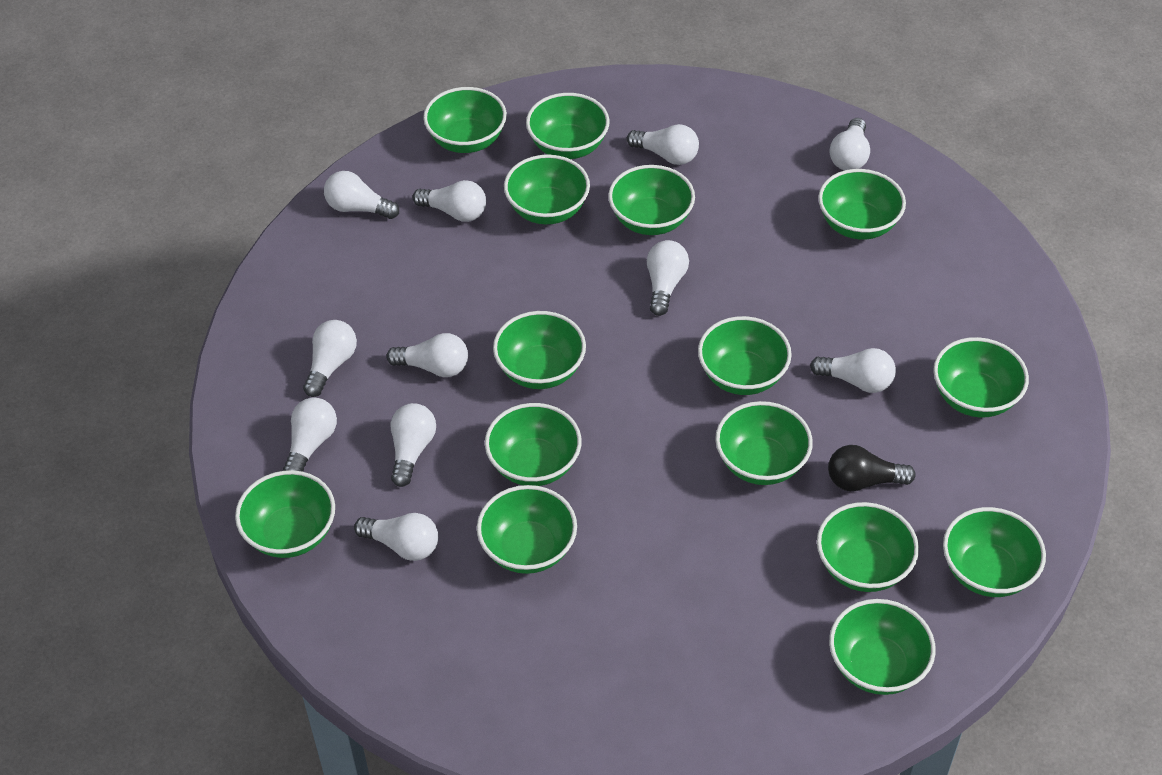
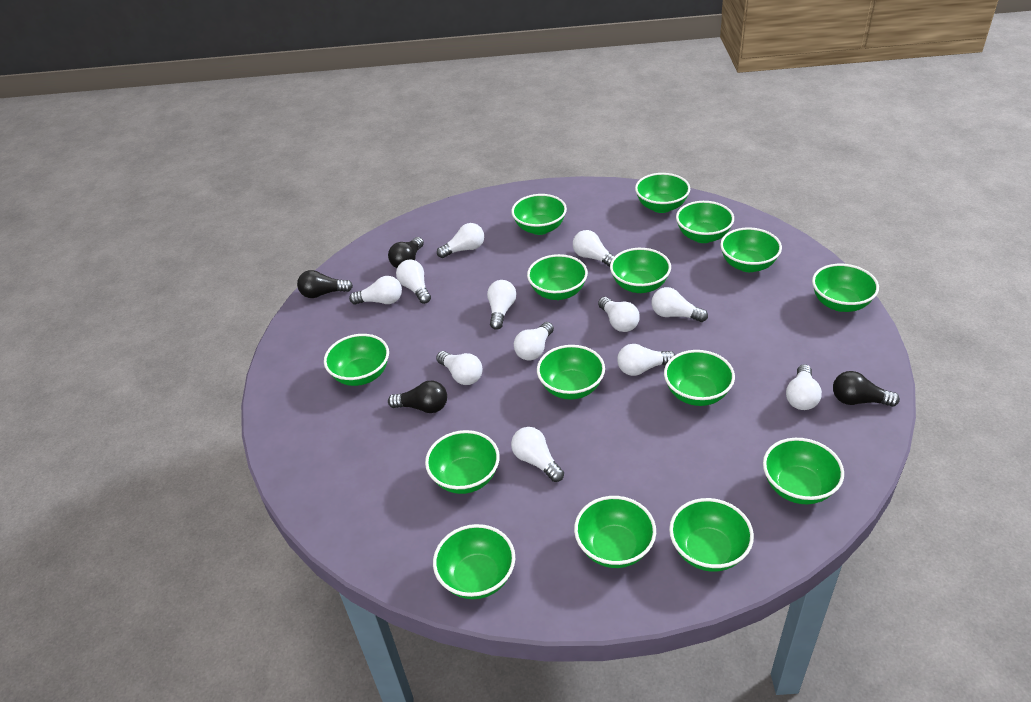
black light bulb: [828,445,916,491] = 1 -> [297,270,353,298] [388,237,424,268] [388,381,447,413] [833,371,900,407] = 4
white light bulb: [283,397,337,472] [303,320,357,397] [324,171,399,219] [354,513,438,561] [386,333,468,377] [391,403,436,487] [413,180,486,222] [627,124,699,165] [647,240,689,316] [810,348,896,393] [830,118,870,170] = 11 -> [349,276,402,305] [396,260,431,304] [436,351,483,385] [437,223,484,258] [487,280,516,330] [511,427,564,482] [514,322,554,361] [573,230,615,267] [598,297,640,332] [617,344,675,376] [651,287,708,322] [786,364,822,410] = 12

